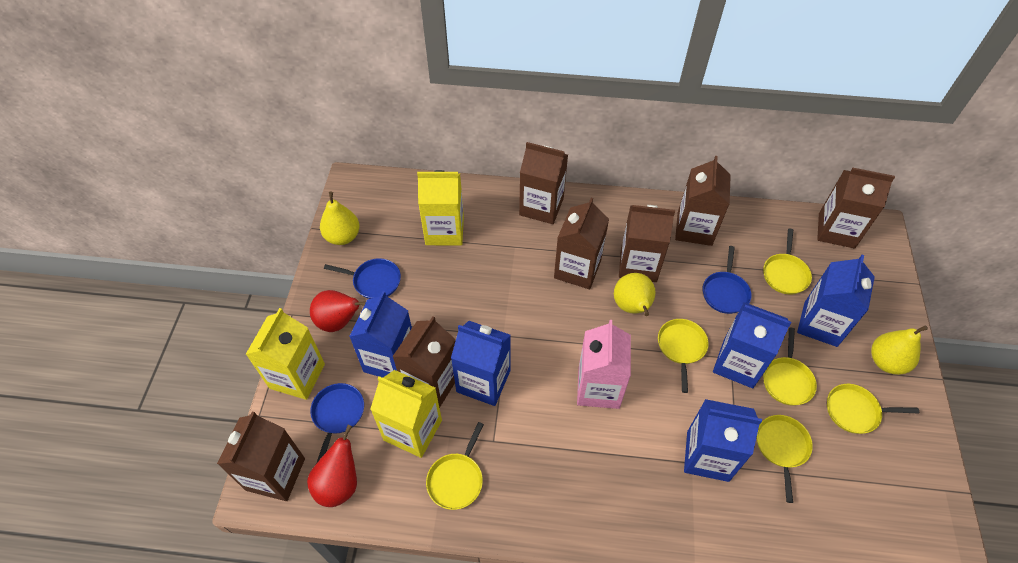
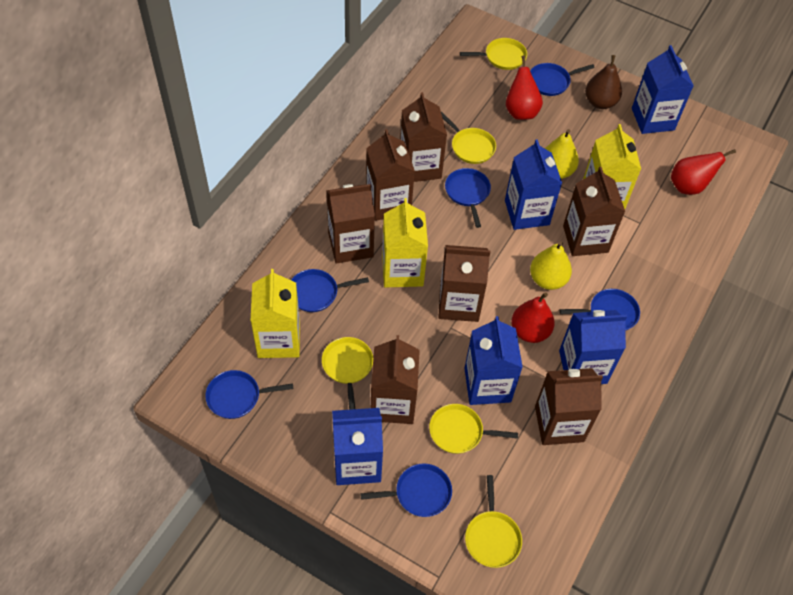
blue pan: [310,383,364,464] [324,258,401,299] [703,246,752,314] = 3 -> [205,370,293,419] [291,269,369,312] [360,464,452,517] [445,168,491,228] [530,63,595,96] [560,289,640,331] = 6
brown pear: none = 0 -> [585,55,622,109] = 1
pink carton: [577,320,631,409] = 1 -> none = 0
red pear: [307,425,357,507] [310,290,366,332] = 2 -> [506,56,543,120] [511,292,555,343] [671,149,736,195] = 3
yellow pan: [426,422,484,510] [658,319,709,393] [757,415,813,503] [763,229,812,294] [763,328,817,406] [827,384,919,434] = 6 -> [322,337,373,410] [429,404,518,454] [441,112,496,164] [460,38,527,70] [465,475,522,568] = 5
yellow pear: [320,192,360,245] [614,273,656,316] [871,325,928,375] = 3 -> [530,241,572,290] [545,129,579,179] = 2

